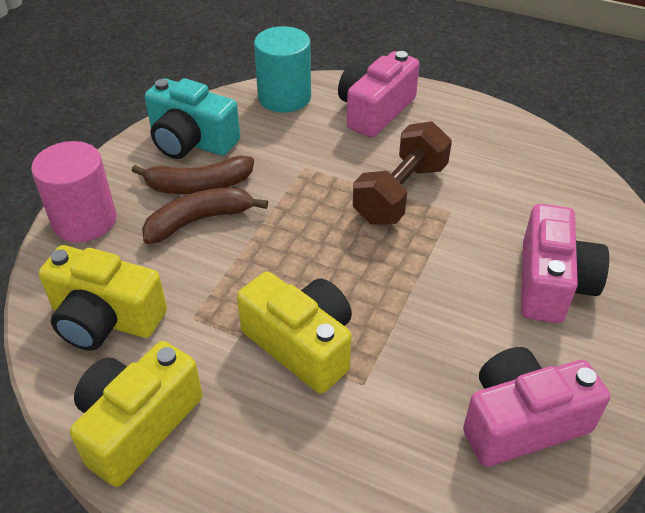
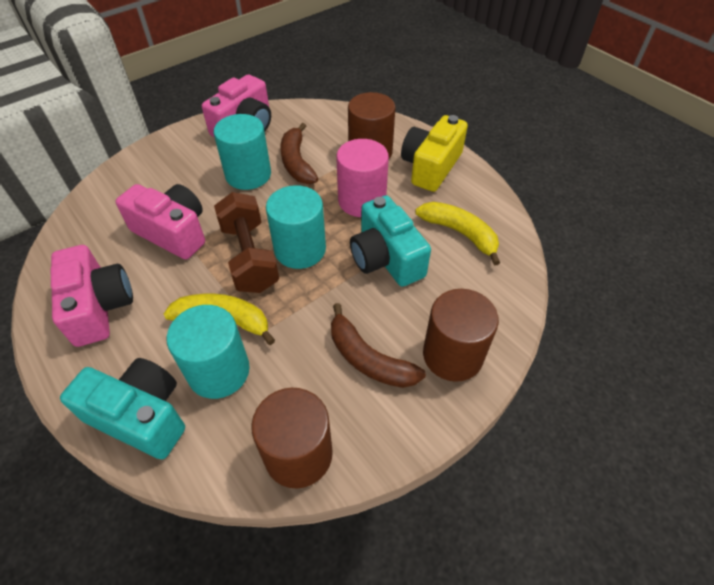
brown cylinder: none = 0 -> [251,388,333,489] [348,92,396,159] [423,289,499,382] = 3
turquoise camera: [145,78,240,159] = 1 -> [60,358,185,459] [350,195,431,287] = 2
turquoise cylinder: [254,26,311,113] = 1 -> [167,305,250,399] [214,114,271,190] [266,185,326,269] = 3
yellow banana: none = 0 -> [164,294,275,345] [415,202,500,266] = 2
yellow camera: [39,245,167,351] [70,341,202,487] [237,272,352,393] = 3 -> [401,115,468,192] = 1

